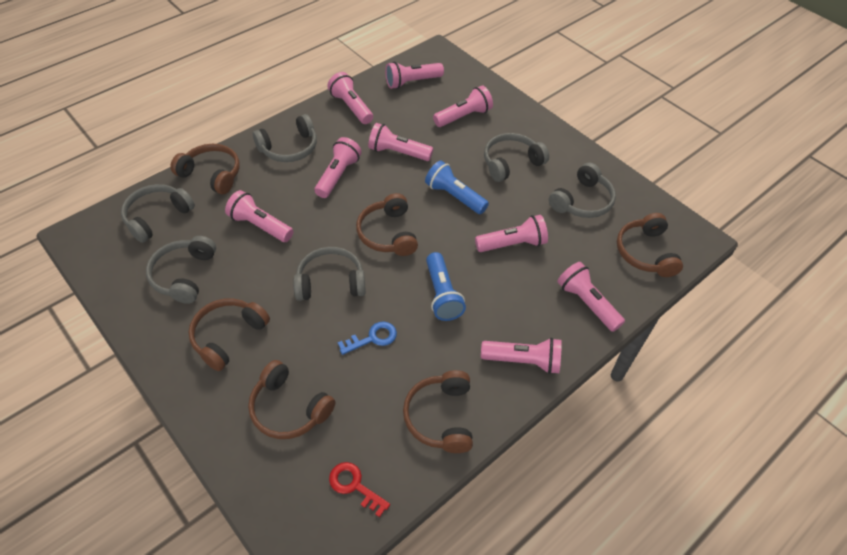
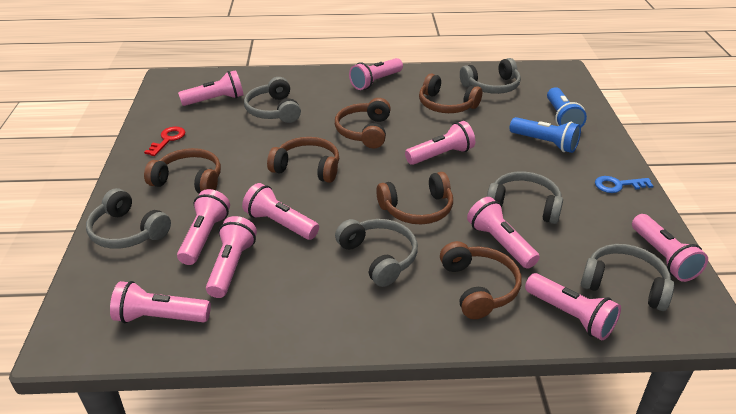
pink flashlight: [225,190,293,242] [314,137,362,198] [327,72,373,124] [368,123,433,161] [385,62,444,89] [433,86,493,127] [475,215,548,252] [481,338,562,374] [557,262,625,332] = 9 -> [110,281,211,323] [177,189,230,265] [178,70,243,106] [206,216,257,298] [242,183,319,240] [349,58,403,90] [405,121,475,165] [467,197,540,269] [525,273,621,340] [632,214,708,282] = 10

